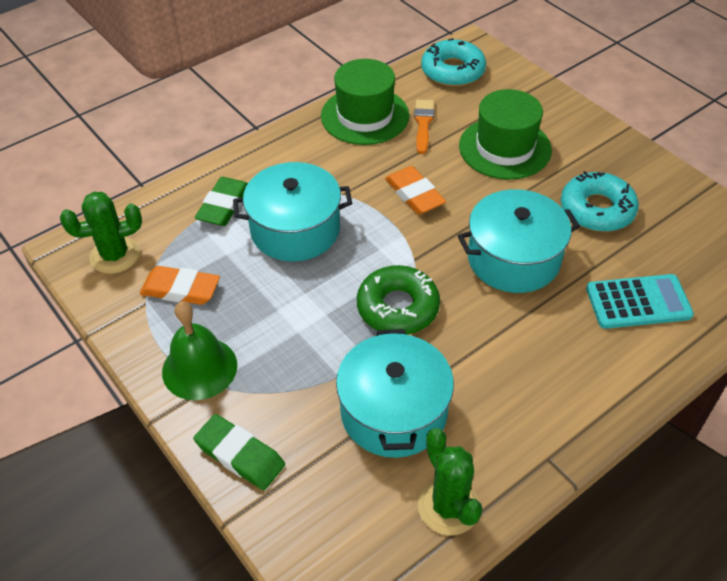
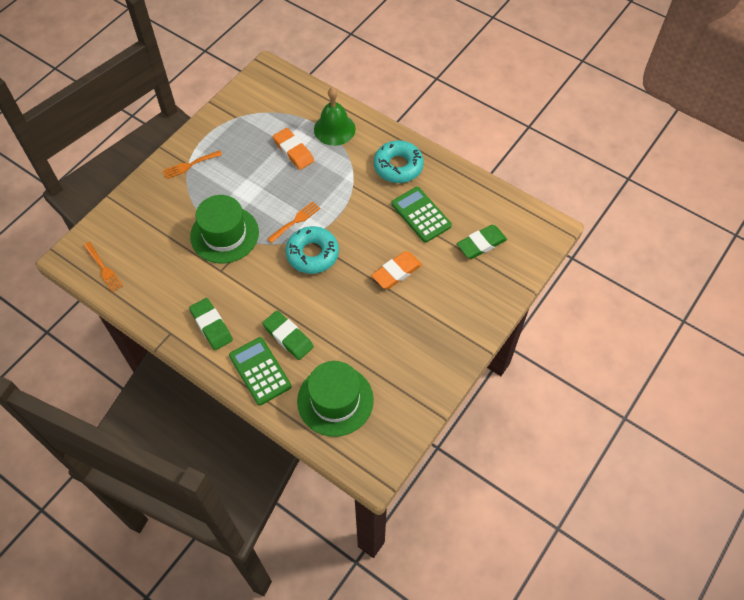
green cactus: [60,192,142,274] [418,428,483,536] = 2 -> none = 0
green calculator: none = 0 -> [229,337,292,405] [391,187,452,243] = 2
green donut: [357,265,440,335] = 1 -> none = 0
green eraser: [193,414,285,490] [195,177,248,226] = 2 -> [189,298,233,350] [262,310,314,360] [457,225,507,259] = 3
orange brush: [414,100,434,154] = 1 -> none = 0
orange fork: none = 0 -> [84,242,123,292] [163,150,222,179] [267,201,321,243] = 3
turquoise calculator: [586,274,694,329] = 1 -> none = 0
turquoise pot: [233,162,352,262] [336,329,454,458] [458,189,580,293] = 3 -> none = 0

